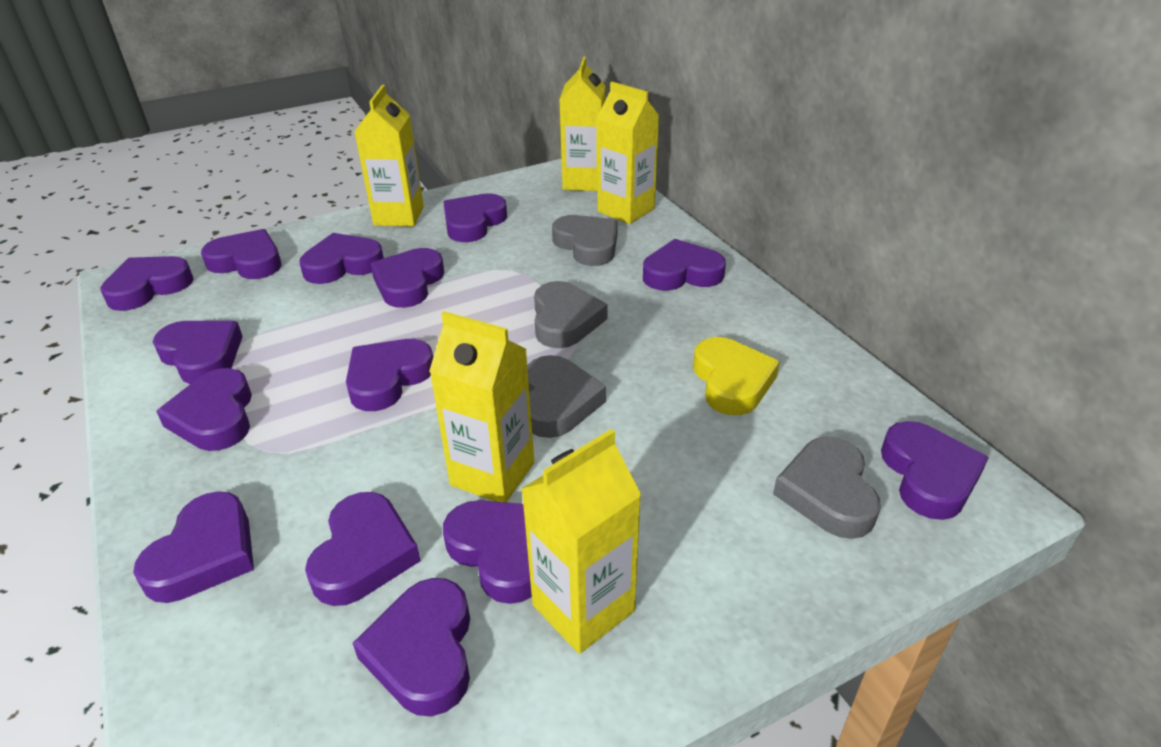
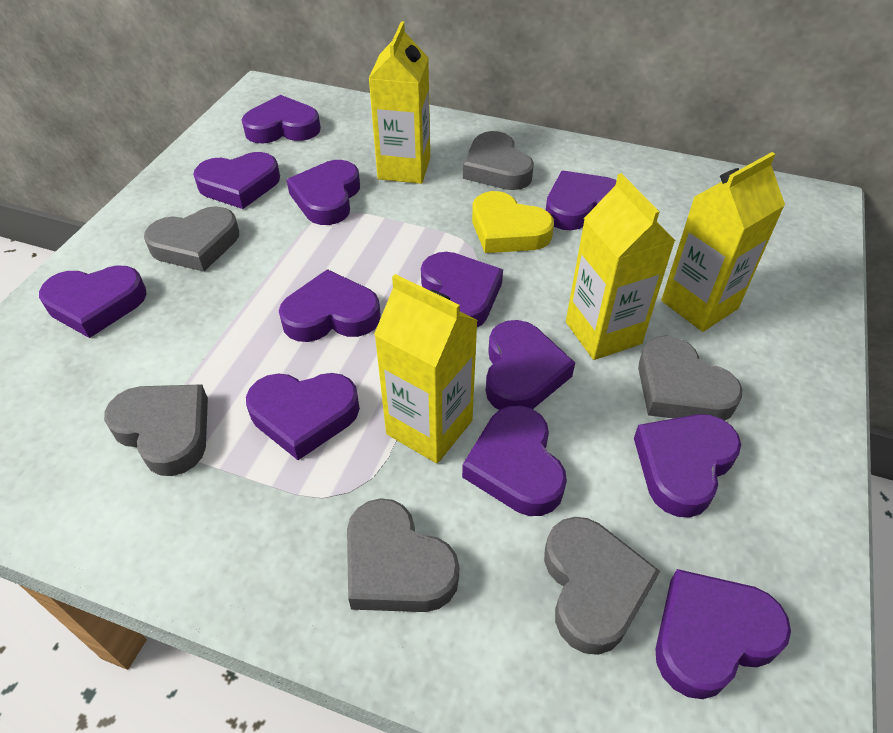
grey heart: [527,355,606,438] [534,281,608,348] [552,215,618,266] [773,437,881,539] = 4 -> [104,384,208,476] [144,206,239,272] [347,498,459,612] [463,131,534,190] [544,517,660,655] [638,336,742,421] = 6
purple heart: [100,256,194,311] [133,491,254,603] [153,321,243,384] [156,368,252,451] [201,229,281,279] [299,233,384,284] [305,492,421,606] [346,339,433,411] [353,578,470,717] [370,248,444,308] [443,193,507,242] [443,500,532,604] [643,239,726,291] [881,421,989,520] = 14 -> [39,265,147,338] [193,152,280,209] [242,95,321,144] [246,373,360,460] [279,269,381,342] [287,160,360,225] [421,252,503,327] [462,406,567,516] [486,320,575,410] [546,171,617,230] [634,414,741,518] [655,569,791,699] = 12
yellow carton: [354,85,424,227] [429,311,534,502] [521,429,641,654] [559,56,605,191] [597,82,659,224] = 5 -> [368,21,430,184] [374,274,478,464] [566,173,675,360] [661,152,785,332] = 4

